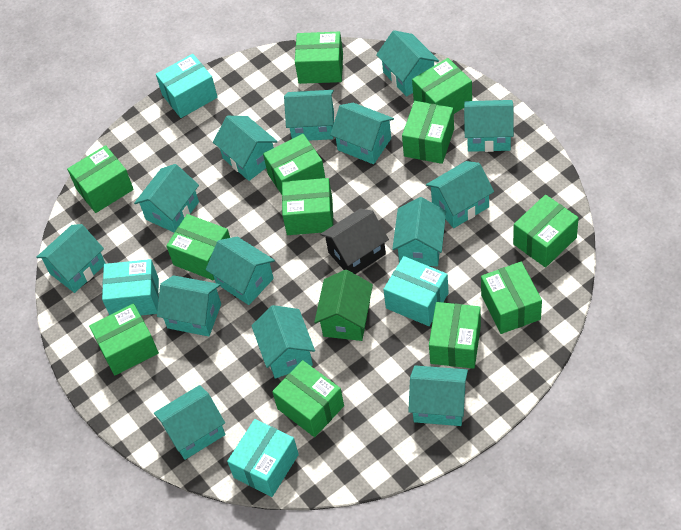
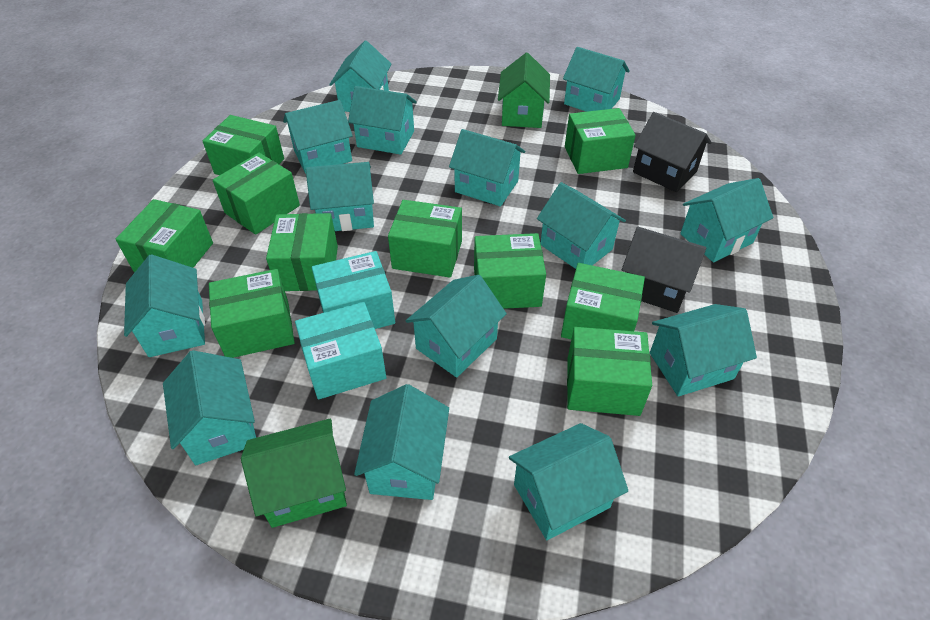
black house: [320,208,389,274] = 1 -> [622,227,706,313] [633,112,712,192] = 2
green box: [67,145,134,213] [89,304,159,376] [166,214,230,280] [263,134,325,195] [272,360,344,437] [282,178,333,235] [295,32,343,84] [402,101,454,164] [412,58,472,114] [429,302,481,369] [481,262,542,334] [513,195,579,268] = 12 -> [116,199,213,272] [203,115,284,175] [209,269,295,358] [213,153,300,235] [266,213,338,291] [388,200,462,278] [474,233,546,309] [561,263,645,339] [565,108,636,174] [567,327,652,416] = 10
green house: [314,270,373,341] = 1 -> [241,419,347,528] [498,52,550,128] = 2
turquoise box: [102,259,159,315] [156,54,218,118] [227,419,299,497] [383,256,449,326] = 4 -> [295,302,386,400] [312,251,395,329] = 2

